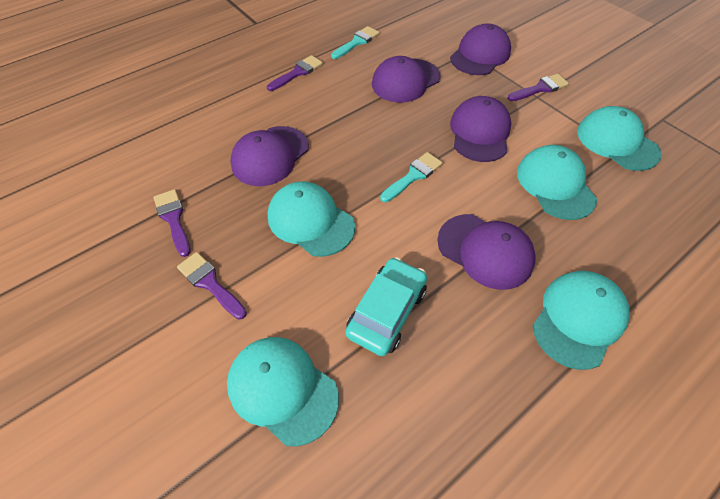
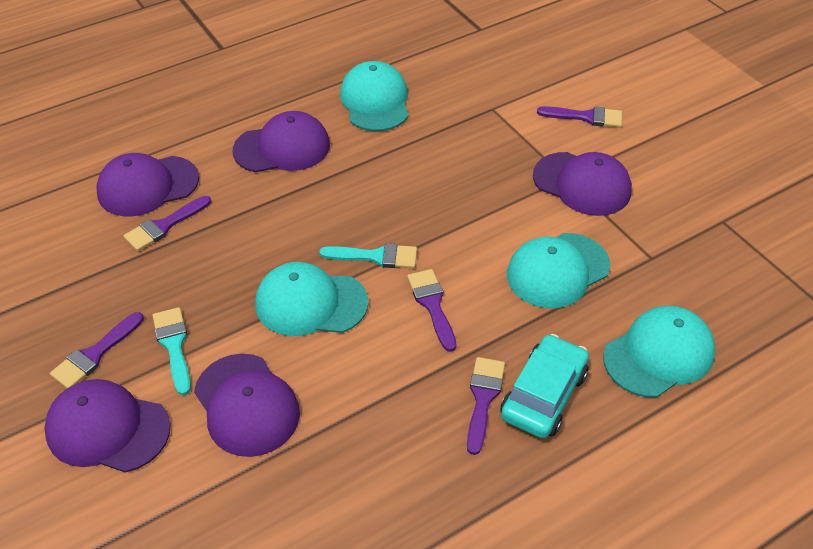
purple brush: [153,189,191,257] [177,252,247,319] [267,55,323,91] [508,74,569,101] = 4 -> [50,312,144,388] [124,196,211,251] [407,269,456,352] [467,357,505,455] [537,106,622,127] = 5
turquoise cap: [227,337,339,446] [267,181,355,257] [517,145,597,220] [532,271,630,370] [577,106,662,171] = 5 -> [255,262,368,336] [340,61,409,131] [507,233,610,309] [603,306,715,398] = 4

